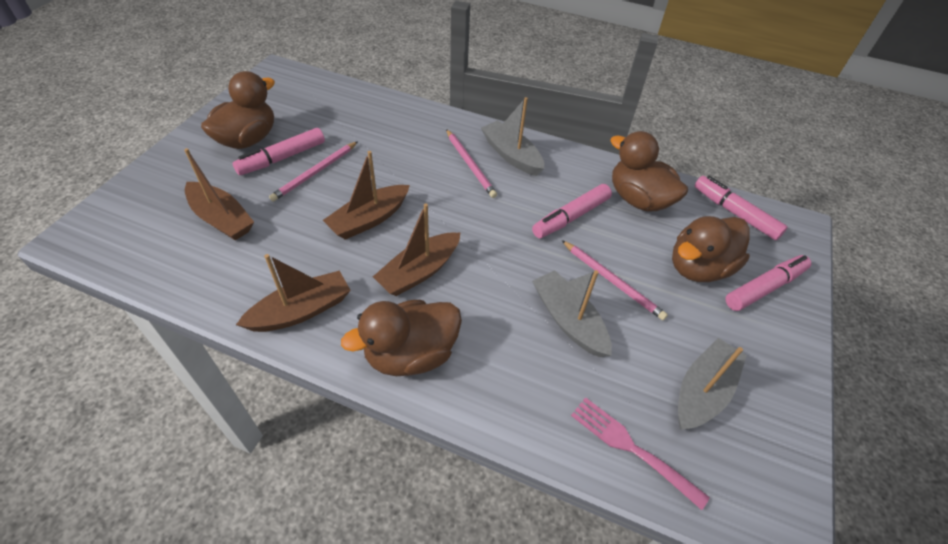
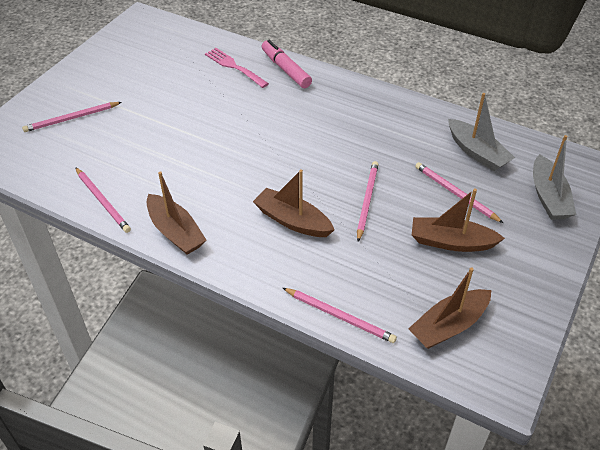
brown duck: [201,71,275,149] [341,300,462,376] [610,131,688,212] [672,216,750,282] = 4 -> none = 0
grey boat: [481,97,544,176] [532,270,612,357] [678,338,747,430] = 3 -> [448,93,515,171] [533,135,576,220] = 2
pink marker: [233,128,325,175] [532,184,612,238] [695,176,788,240] [725,255,811,311] = 4 -> [262,40,312,88] = 1
pink pencil: [269,141,358,201] [446,129,497,198] [561,240,668,320] = 3 -> [22,102,122,132] [75,167,131,233] [283,288,397,343] [357,161,379,242] [415,162,503,223] = 5

